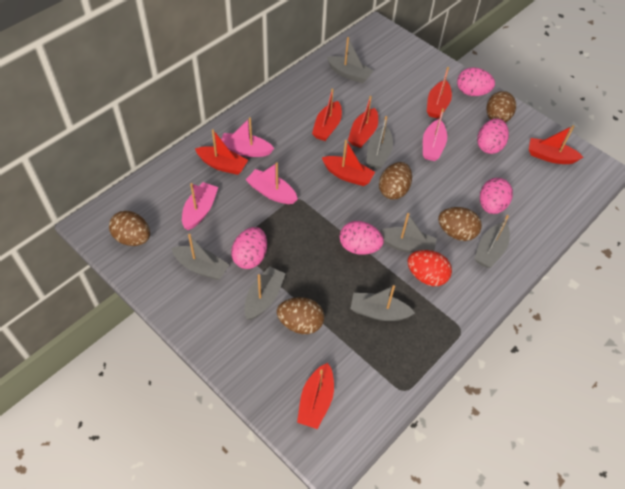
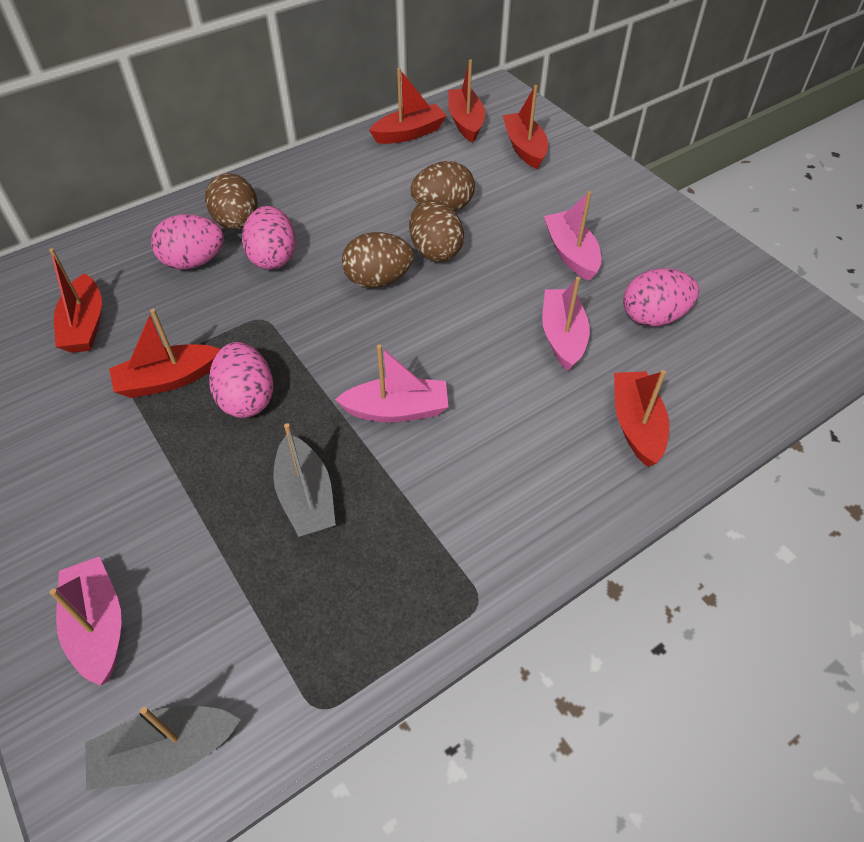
brown egg: [109,211,150,246] [277,297,324,334] [379,162,412,200] [438,207,482,241] [487,91,516,123] = 5 -> [205,173,258,230] [342,232,414,288] [409,200,464,262] [410,161,475,211] = 4
grey boat: [171,234,229,280] [244,266,285,320] [327,37,374,83] [351,285,415,321] [366,116,393,169] [379,213,437,253] [475,215,510,268] = 7 -> [85,706,241,790] [273,423,336,537] = 2
pink egg: [231,227,267,269] [340,221,384,255] [457,67,495,96] [477,118,509,154] [480,178,513,214] = 5 -> [151,214,224,269] [209,342,274,418] [242,206,296,270] [623,268,699,327] = 4
red boat: [195,129,248,175] [297,363,334,429] [312,89,342,141] [322,140,375,186] [348,96,378,148] [427,67,452,119] [529,125,583,164] = 7 -> [49,248,102,353] [109,309,221,398] [369,68,447,144] [448,59,485,143] [503,85,548,169] [614,370,669,467] = 6
red egg: [408,250,452,286] = 1 -> none = 0

